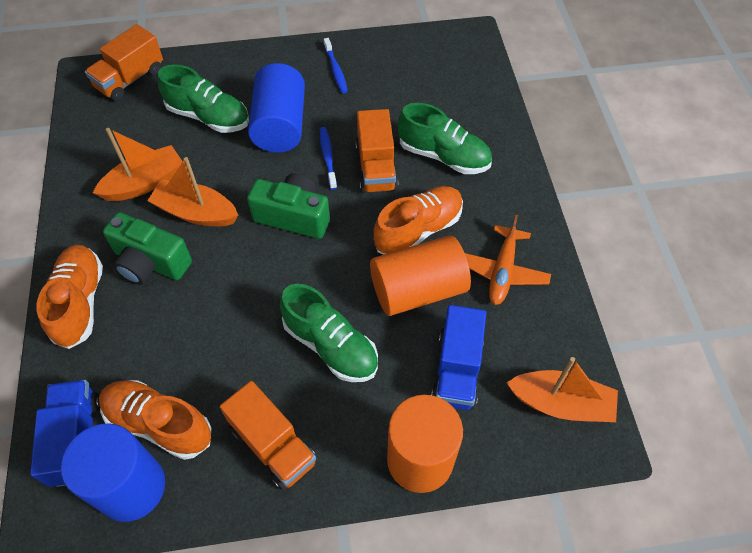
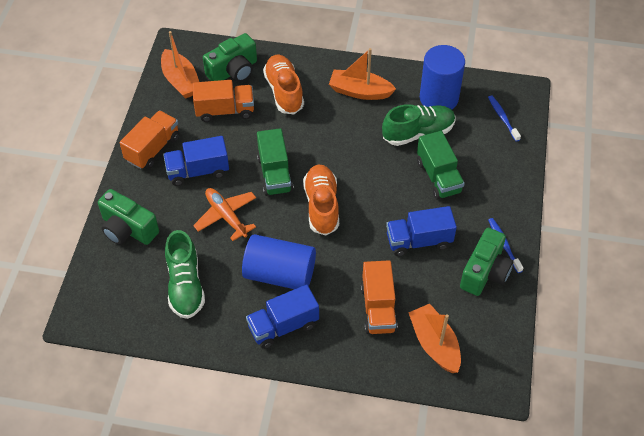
blue truck: [30,380,100,487] [431,305,486,410] = 2 -> [163,136,229,186] [246,285,319,349] [386,206,457,256] = 3
green camera: [103,212,192,285] [247,173,330,239] = 2 -> [98,189,159,245] [203,33,257,82] [460,228,513,296] = 3
green shoe: [158,64,249,133] [280,284,378,382] [398,103,492,174] = 3 -> [165,230,205,319] [382,104,455,146] = 2
green truck: none = 0 -> [257,128,294,196] [417,131,465,199] = 2
orange cylinder: [370,235,471,316] [387,395,463,493] = 2 -> none = 0
orange shoe: [36,245,103,349] [99,380,211,460] [374,186,463,255] = 3 -> [263,55,304,114] [303,164,339,236] = 2

